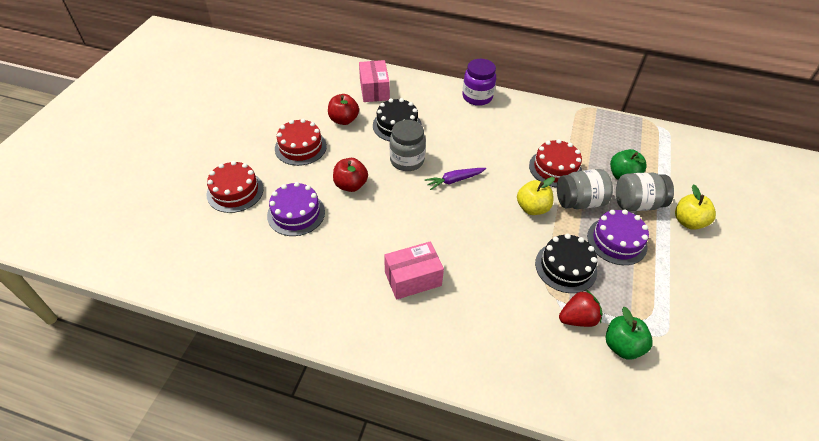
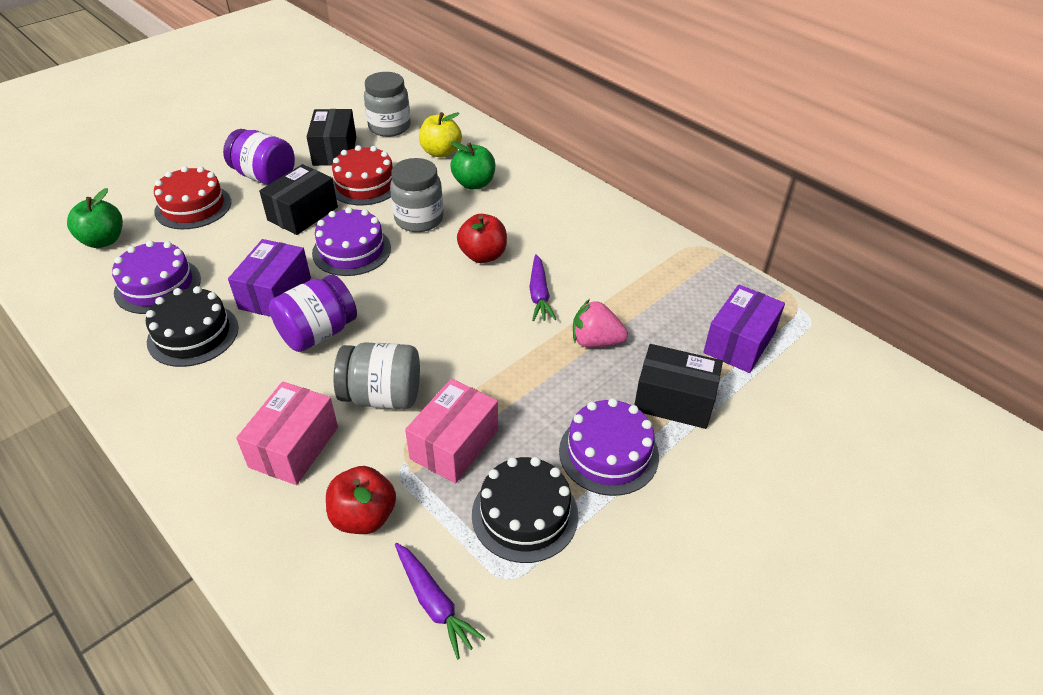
black box: none = 0 -> [259,164,338,235] [307,109,356,166] [634,344,723,429] = 3
pink strawberry: none = 0 -> [573,299,628,348] = 1
purple box: none = 0 -> [228,239,311,317] [703,285,785,373] = 2
purple cake: [267,182,325,236] [587,210,649,265] = 2 -> [112,240,201,314] [312,207,391,276] [559,398,659,496] = 3
purple carrot: [425,168,486,190] = 1 -> [395,543,486,659] [530,254,557,321] = 2
purple jar: [462,59,496,106] = 1 -> [223,129,295,185] [269,274,357,352] = 2
red cake: [207,161,264,213] [275,119,327,166] [529,139,582,188] = 3 -> [154,166,231,229] [332,145,393,205] = 2
red strawberry: [559,289,602,327] = 1 -> none = 0
yellow apple: [517,177,555,215] [675,184,716,230] = 2 -> [419,112,462,158] = 1

